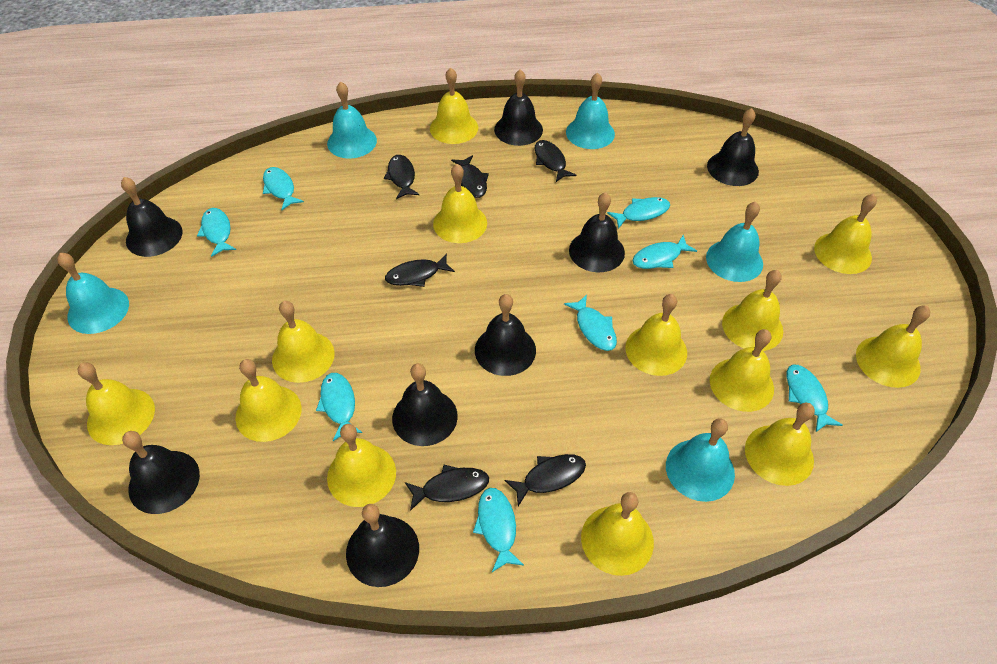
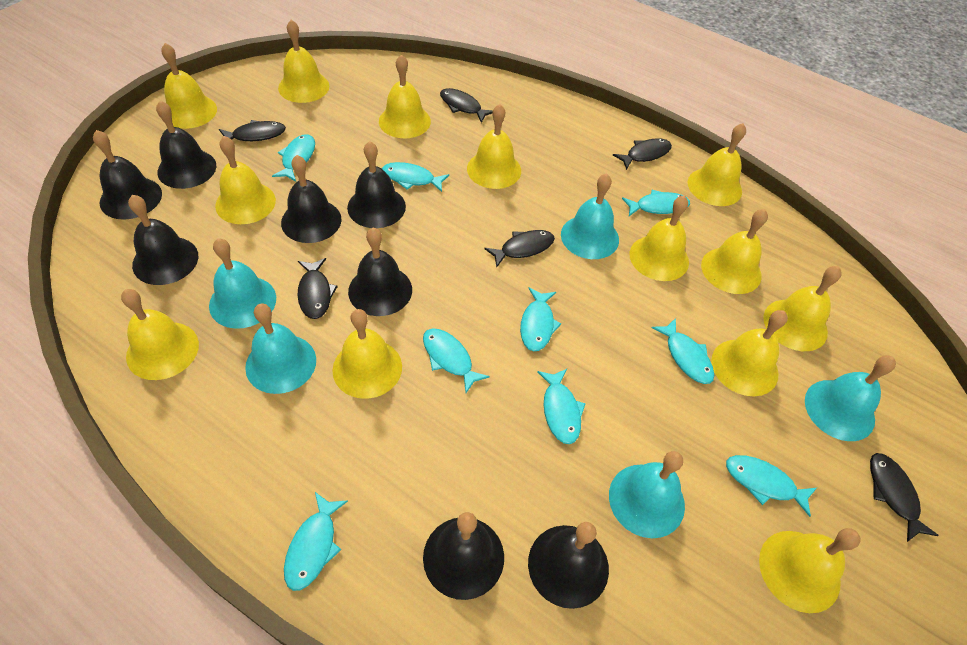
turquoise fish: [197,208,236,257] [263,167,304,210] [316,373,362,441] [473,488,524,572] [564,295,617,351] [607,197,670,229] [632,235,697,269] [787,365,843,432] = 8 -> [272,134,315,181] [284,492,348,591] [382,162,449,192] [423,328,490,393] [520,287,561,351] [537,369,586,444] [622,190,690,216] [652,318,714,384] [726,455,817,517] = 9

